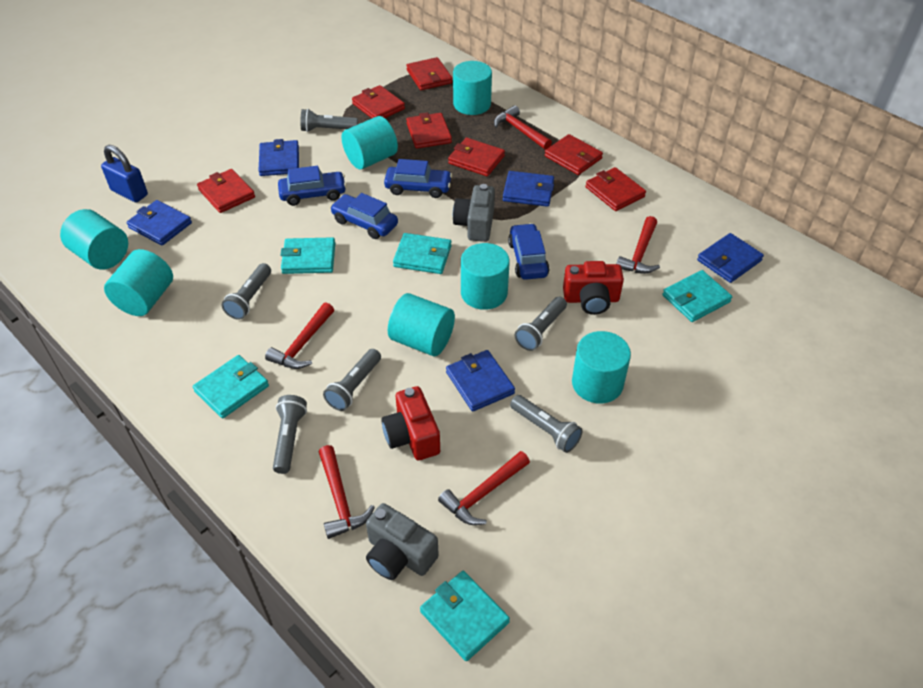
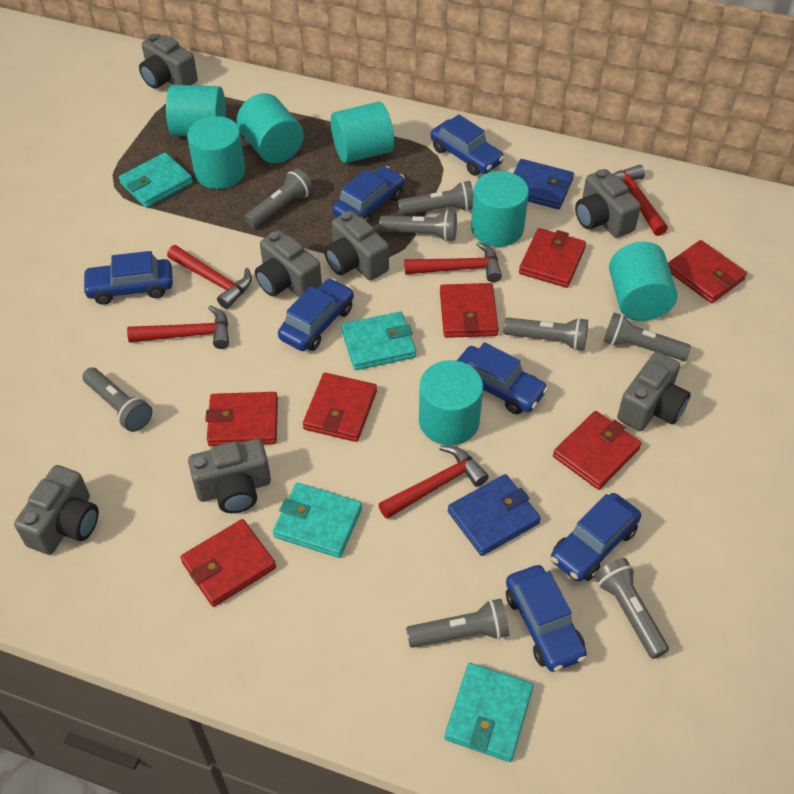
blue car: [278,166,347,206] [330,193,398,239] [384,159,452,198] [508,223,549,280] = 4 -> [82,251,173,305] [278,278,354,351] [332,166,405,223] [431,114,505,176] [457,342,548,414] [506,565,587,672] [551,493,641,582] = 7
blue padlock: [101,145,148,202] = 1 -> none = 0
blue wallet: [127,200,192,246] [258,139,299,176] [446,350,515,411] [503,171,554,207] [697,233,764,283] = 5 -> [448,474,541,556] [513,159,574,209] = 2
grey camera: [366,503,439,580] [453,184,495,242] = 2 -> [14,465,99,555] [139,34,198,89] [188,439,271,513] [255,230,322,298] [324,211,389,281] [575,169,641,238] [617,352,691,431] = 7
grey flashlight: [221,263,271,320] [273,395,307,474] [301,109,358,132] [323,349,381,411] [510,395,583,453] [515,297,567,351] = 6 -> [82,367,152,432] [245,168,313,228] [379,210,457,242] [398,181,473,215] [406,599,509,648] [503,317,588,351] [595,558,669,659] [604,313,691,361] = 8
red camera: [381,386,440,460] [563,261,624,315] = 2 -> none = 0
turquoise wallet: [193,355,269,418] [280,237,335,274] [393,233,452,274] [420,571,510,661] [662,270,732,322] = 5 -> [119,153,193,208] [273,483,362,558] [341,312,416,370] [445,663,534,762] = 4

